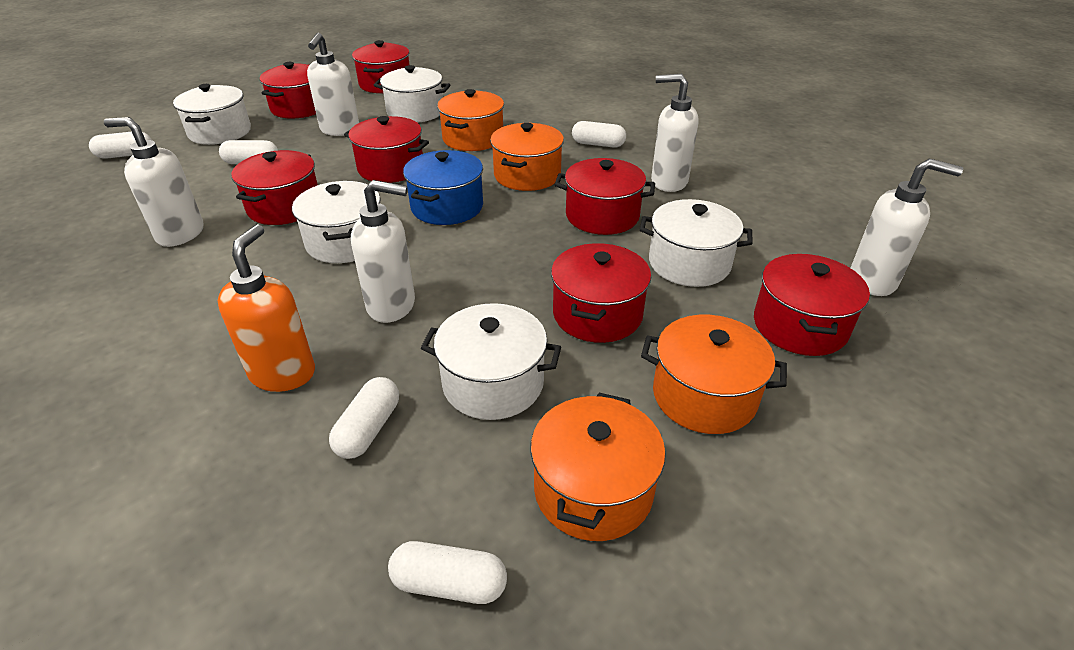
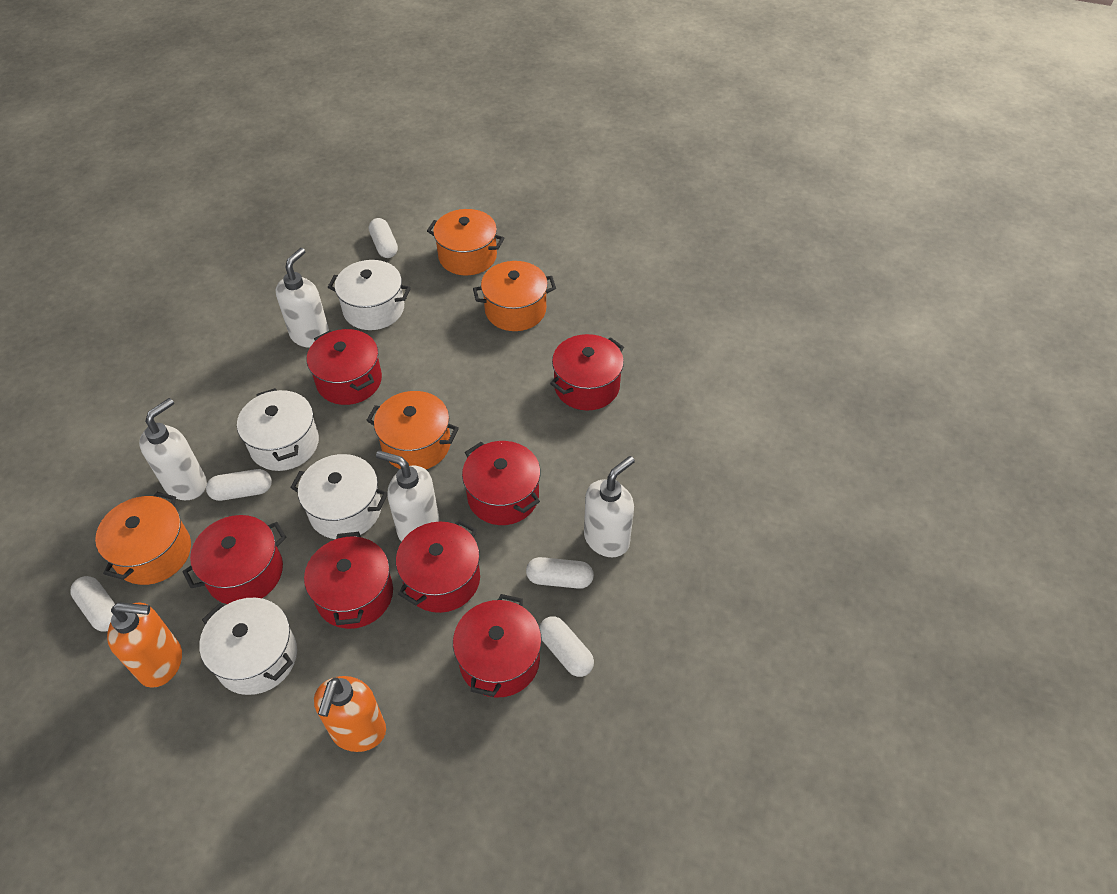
blue pot: [403,150,483,225] = 1 -> none = 0
orange soap dispenser: [218,224,315,392] = 1 -> [107,602,182,687] [314,676,386,752] = 2
white pot: [173,84,251,145] [292,181,381,263] [374,65,450,123] [421,303,561,420] [640,199,753,287] = 5 -> [199,598,297,695] [237,388,319,471] [290,454,388,539] [328,260,411,330] = 4
white soap dispenser: [104,117,203,247] [307,33,359,136] [351,180,415,323] [651,74,698,192] [851,158,963,296] = 5 -> [139,398,207,500] [276,248,329,348] [376,451,439,541] [584,456,635,557] = 4

